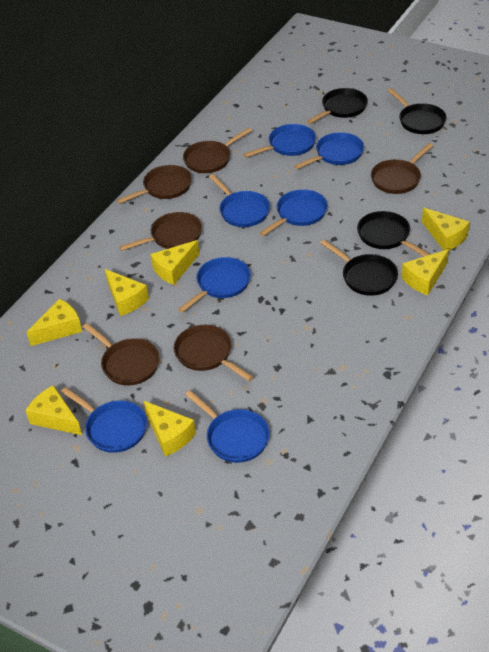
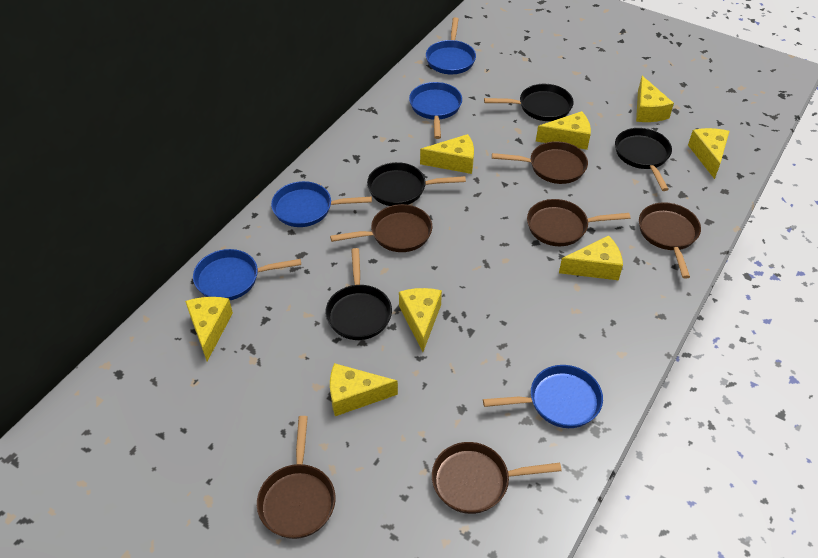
blue pan: [61,387,147,453] [178,257,251,313] [185,390,270,463] [209,174,270,227] [244,124,316,158] [260,189,328,236] [294,132,364,169] = 7 -> [193,249,301,300] [271,181,372,227] [409,82,462,139] [426,17,476,74] [483,365,603,428] = 5
yellow cheese: [25,385,82,435] [26,299,82,346] [105,269,149,316] [144,401,196,457] [151,240,200,285] [401,249,449,295] [422,208,470,251] = 7 -> [185,297,233,361] [330,363,398,416] [399,288,442,352] [420,134,474,174] [536,111,591,150] [559,236,623,280] [636,76,674,122] [688,128,729,179] = 8

